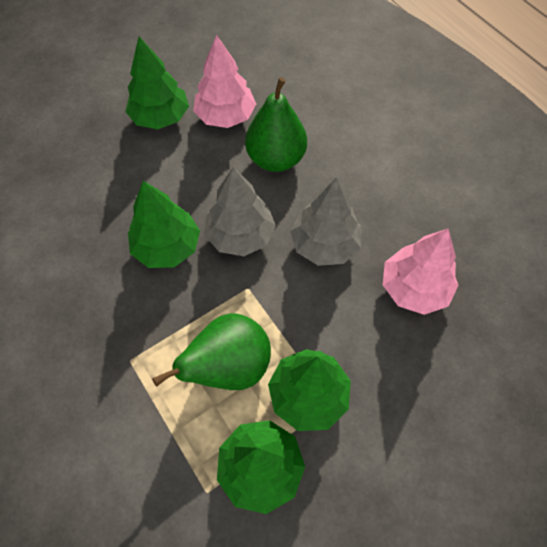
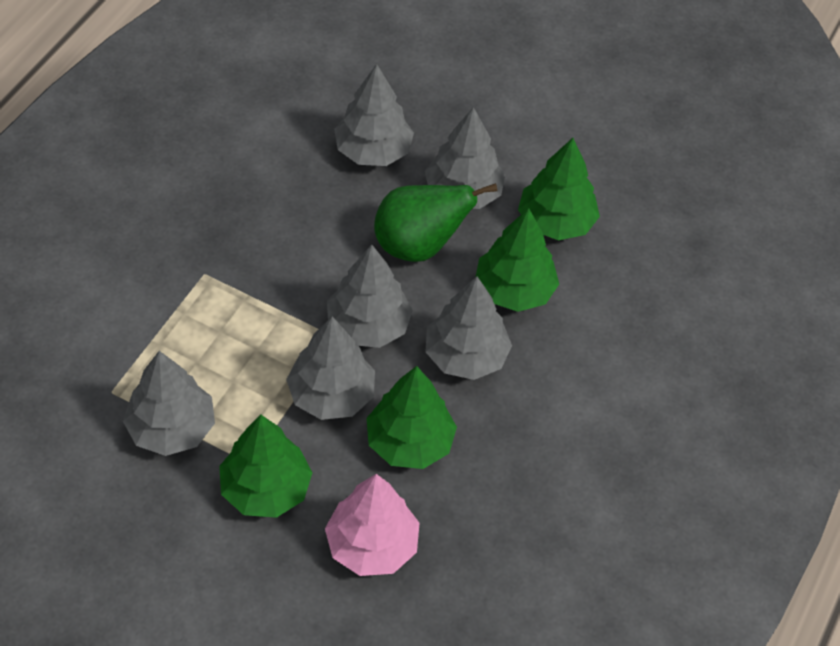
green pear: [152,313,271,390] [245,77,307,172] = 2 -> [374,183,498,262] = 1
grey tree: [204,167,276,256] [290,177,362,266] = 2 -> [123,351,215,456] [286,316,375,420] [327,244,413,348] [334,64,414,166] [425,107,505,209] [425,276,512,380] = 6
pink tree: [193,35,256,128] [383,228,459,315] = 2 -> [325,474,419,576] = 1

